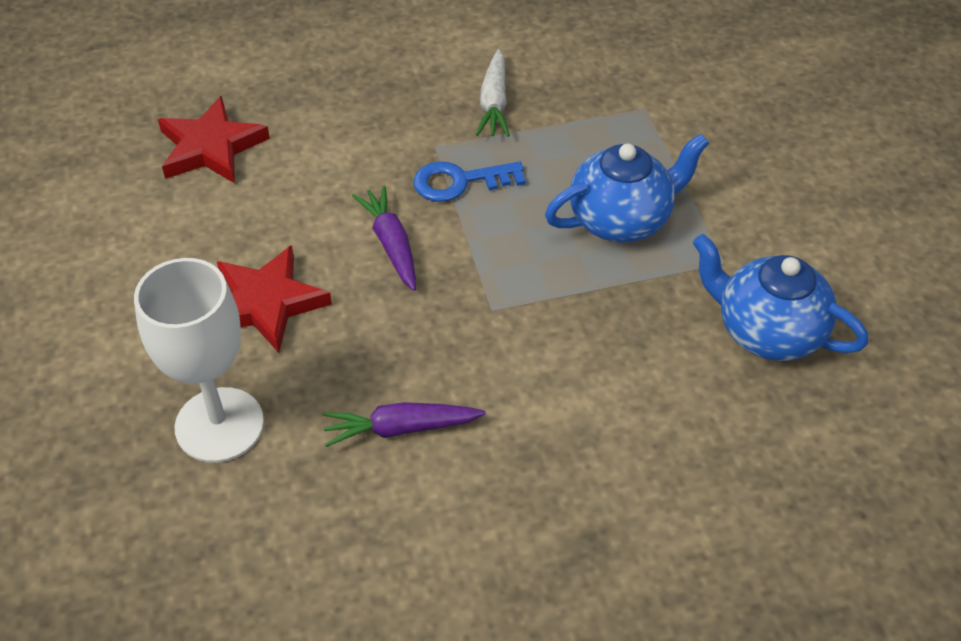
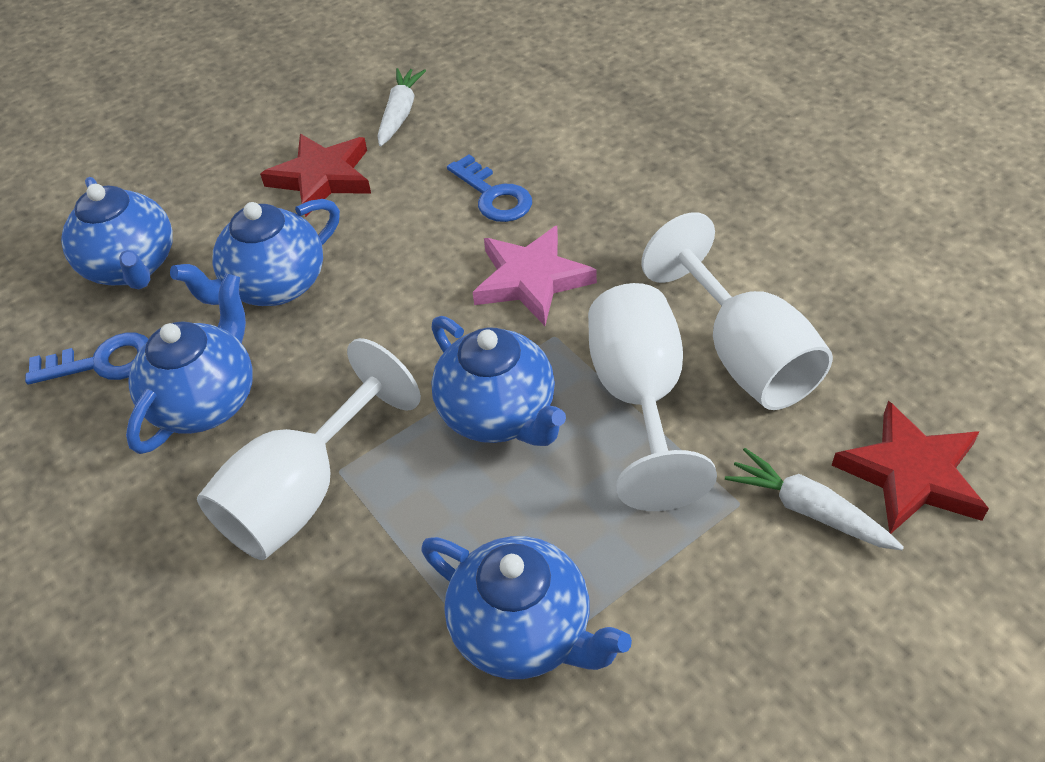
blue key: [414,161,526,202] = 1 -> [25,332,148,385] [447,155,532,222] = 2
blue teapot: [545,133,709,242] [693,234,868,361] = 2 -> [61,177,173,289] [126,273,253,454] [170,199,340,306] [421,536,632,679] [431,316,566,446] = 5
pink star: none = 0 -> [473,226,597,326] = 1
purple carrot: [323,402,486,447] [352,186,416,291] = 2 -> none = 0
white carrot: [476,49,510,137] = 1 -> [377,68,426,146] [725,448,904,550] = 2
white goblet: [134,258,264,463] = 1 -> [197,338,421,560] [588,283,717,511] [641,212,833,410] = 3

